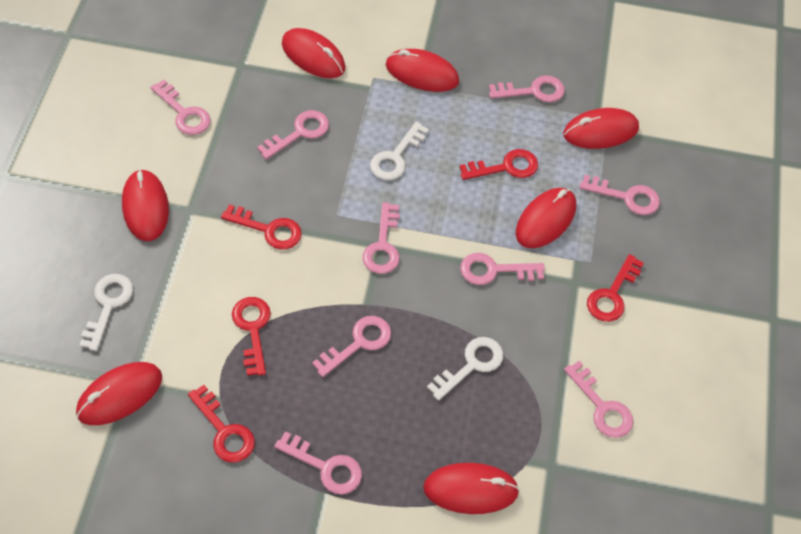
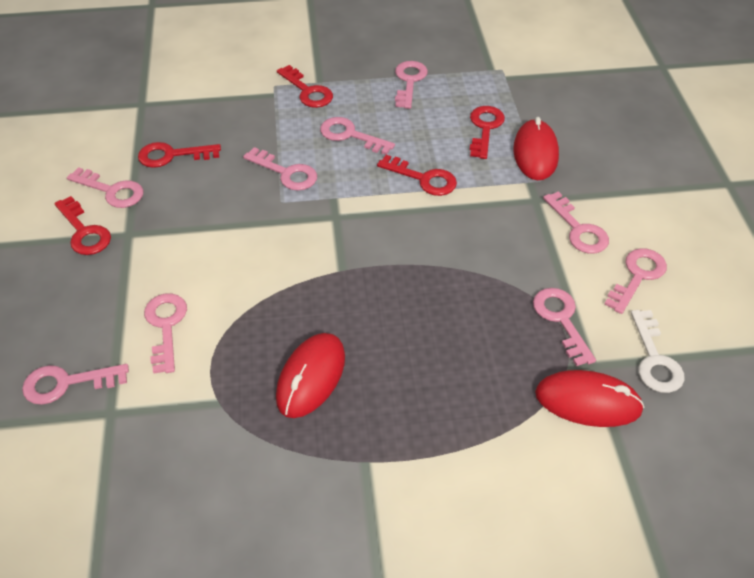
red mouse: [76,362,162,425] [122,169,169,241] [282,28,345,78] [386,49,459,92] [423,463,520,514] [516,188,576,248] [563,108,639,149] = 7 -> [276,333,345,418] [513,117,559,180] [535,370,644,427] = 3
white key: [80,274,133,351] [370,122,429,180] [427,337,503,401] = 3 -> [631,310,685,393] = 1

